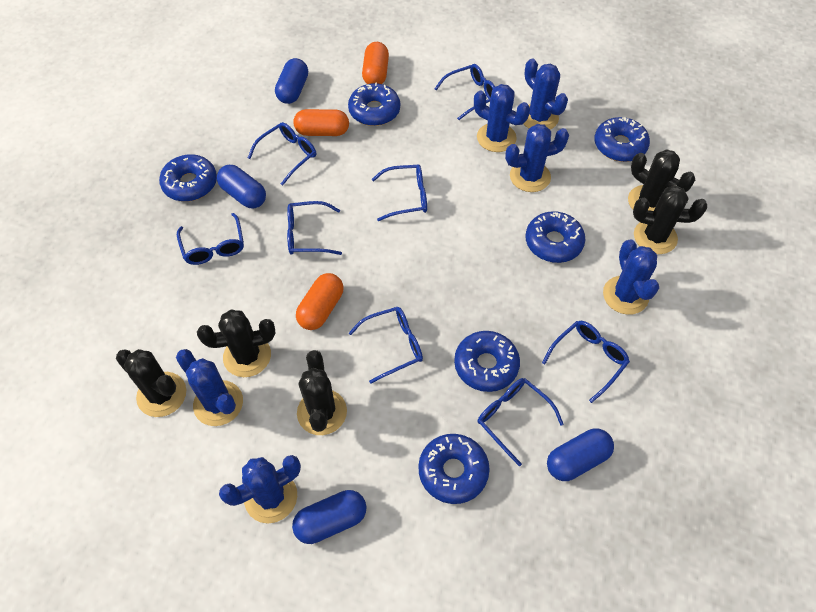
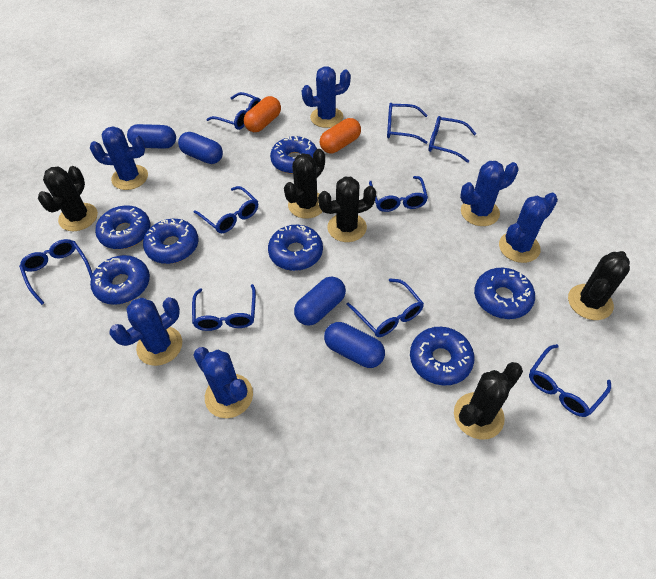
blue donut: [159,154,217,201] [348,82,400,126] [418,434,490,504] [454,331,520,392] [526,211,585,263] [594,117,650,162] = 6 -> [90,255,150,305] [95,206,150,249] [143,219,199,264] [268,225,323,271] [270,136,317,174] [410,327,474,386] [474,268,535,319] = 7
blue glasses: [177,213,244,265] [248,122,316,186] [287,201,342,255] [349,307,423,383] [372,164,427,221] [434,64,495,120] [478,378,564,466] [542,321,630,403] = 8 -> [19,239,93,305] [192,284,256,331] [194,186,258,233] [206,92,261,130] [346,278,424,337] [369,176,428,212] [387,103,428,144] [429,116,476,163] [529,344,611,417] = 9
orange capsule: [294,109,349,136] [296,273,344,330] [362,42,389,84] = 3 -> [244,96,281,132] [320,118,361,153] = 2

